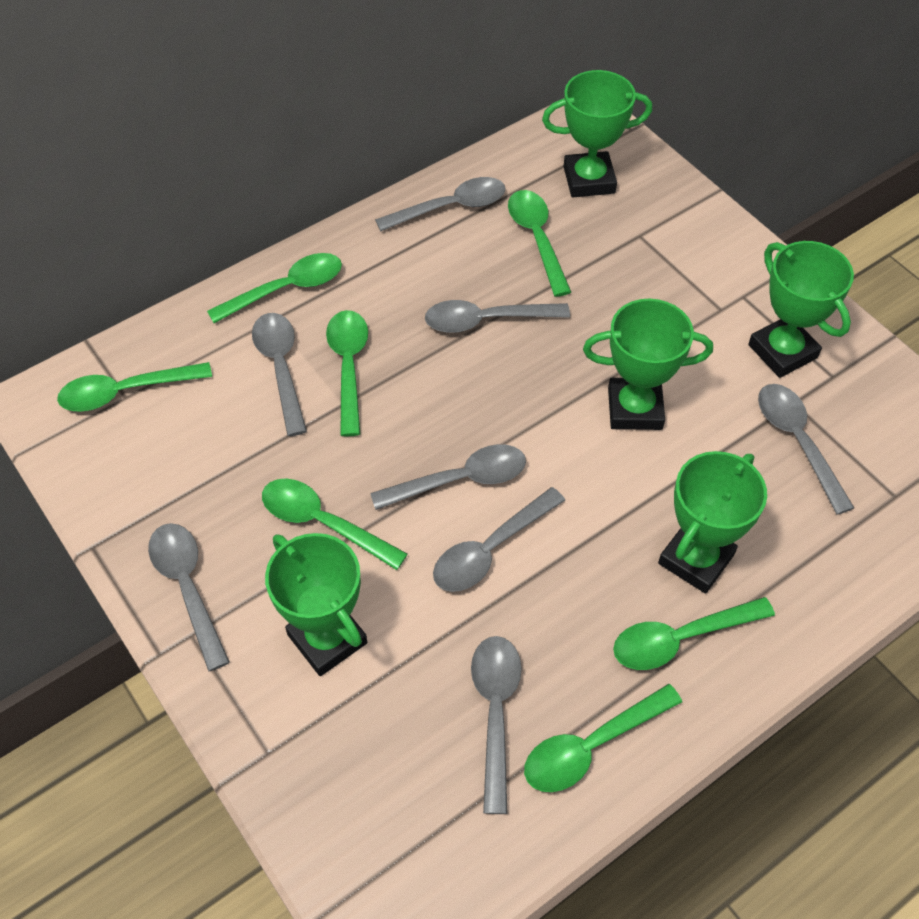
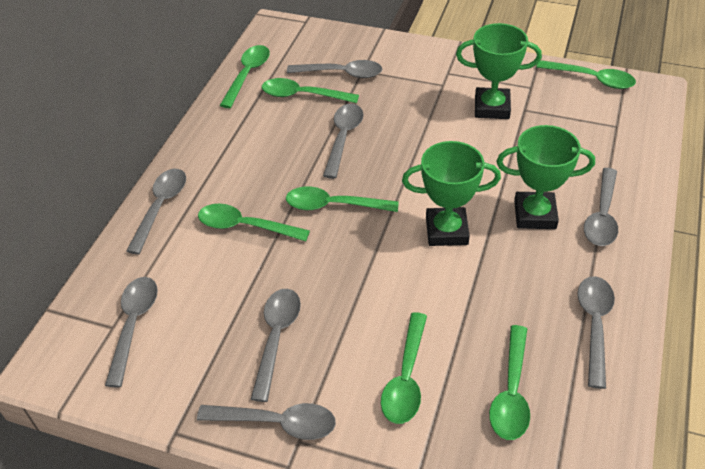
green trophy: [265,533,367,676] [542,70,652,198] [583,299,713,430] [658,451,767,593] [748,241,854,378] = 5 -> [402,141,501,246] [456,23,542,119] [496,125,595,229] = 3

